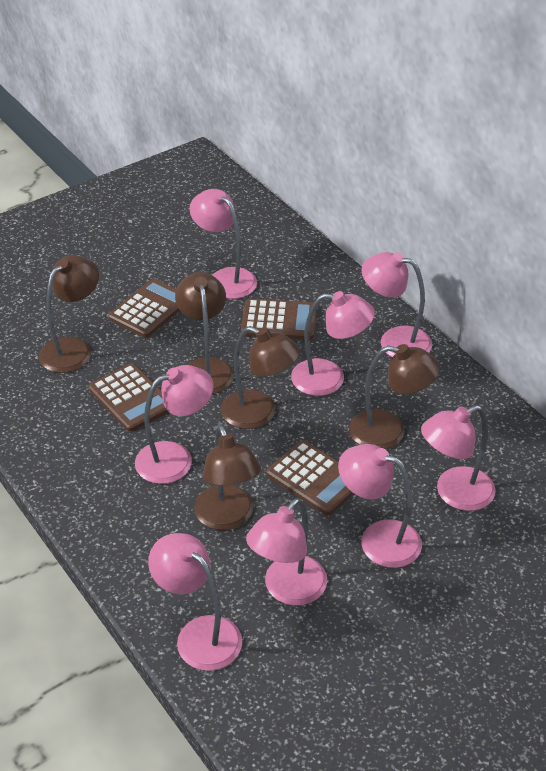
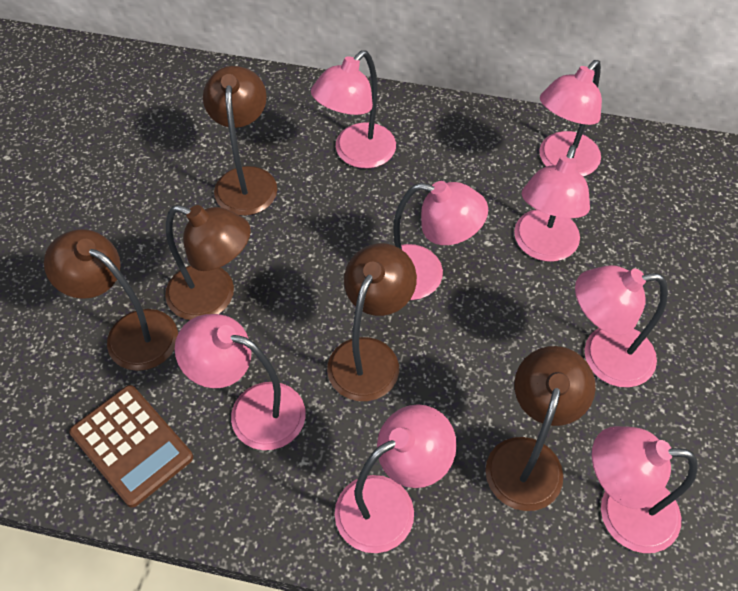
brown calculator: [89,363,169,432] [108,279,180,338] [241,299,317,340] [266,440,354,515] = 4 -> [69,385,193,508] = 1

